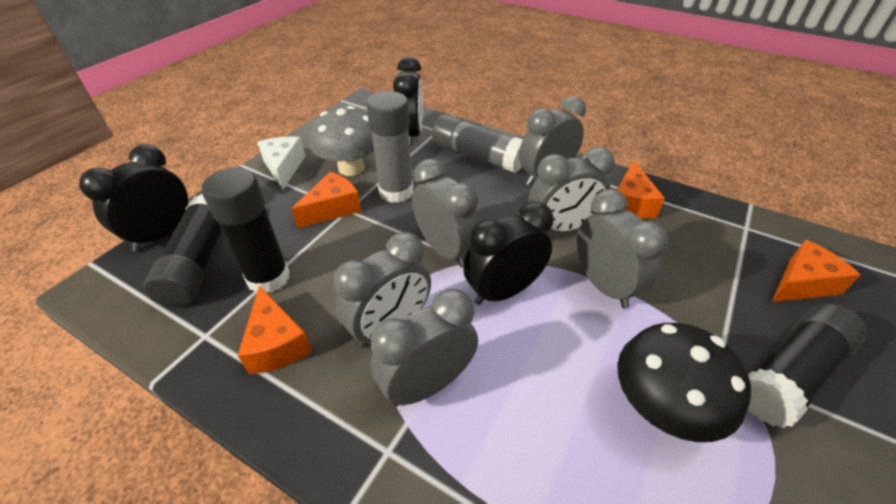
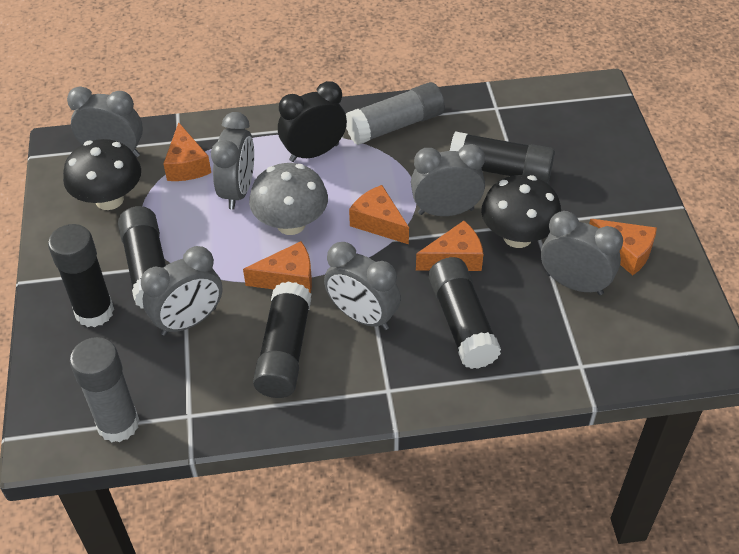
black clock: [79,144,188,251] [393,56,423,146] [463,202,553,305] = 3 -> [278,81,347,162] = 1
black glue stick: [143,194,222,307] [202,168,290,293] [748,304,867,428] = 3 -> [48,224,114,327] [118,206,166,308] [253,281,311,398] [428,257,501,369] [450,131,555,183] = 5
black mushroom: [617,323,751,442] = 1 -> [63,139,141,210] [481,175,561,248] = 2
orange cheese: [238,286,312,374] [291,172,361,228] [617,161,665,219] [772,240,860,302] = 4 -> [163,122,211,181] [243,241,312,293] [349,185,409,244] [416,221,483,271] [589,219,657,275] = 5
white cheese: [257,137,305,190] = 1 -> none = 0

